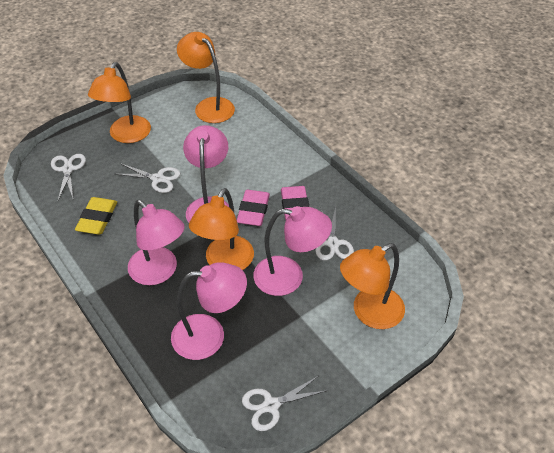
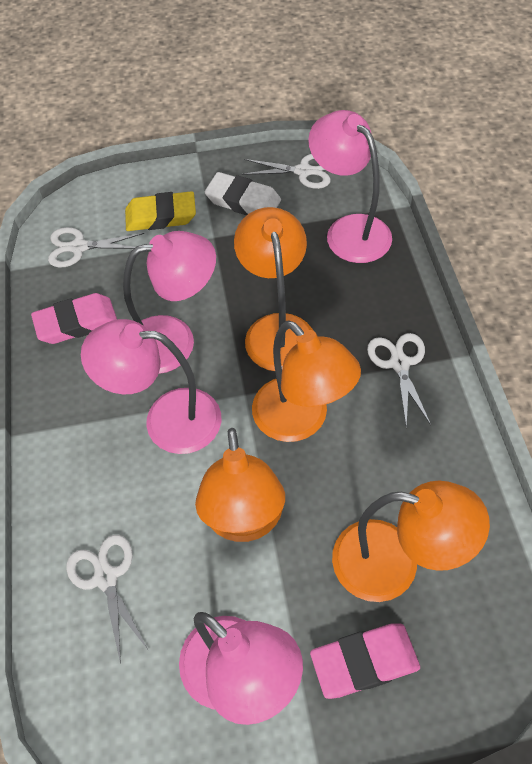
white eraser: none = 0 -> [205,172,281,215] = 1

